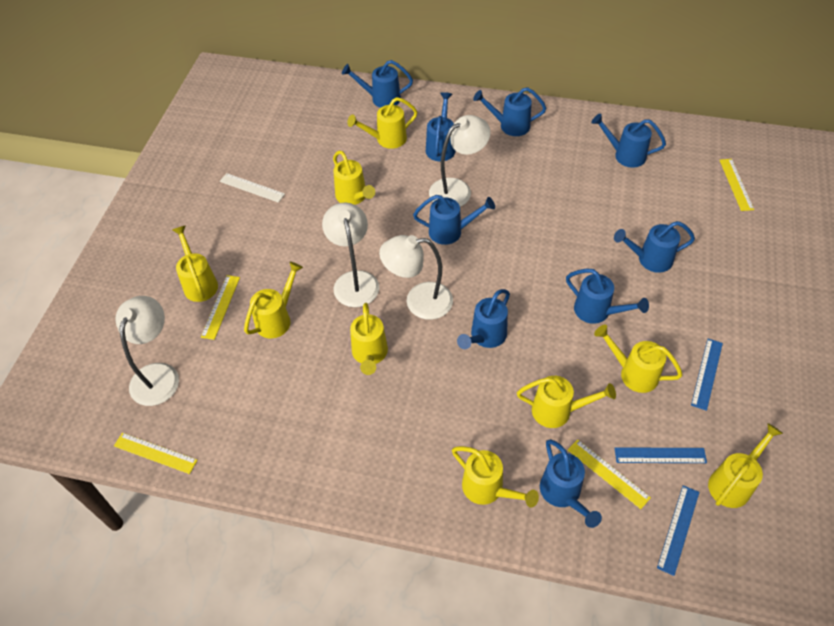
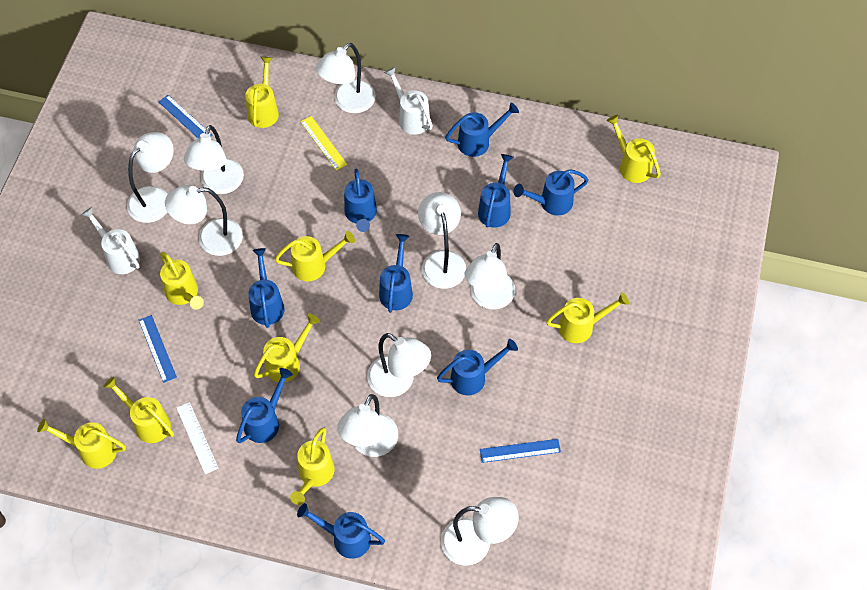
white lamp: [115,296,179,406] [322,202,379,307] [379,235,453,320] [429,115,491,207] = 4 -> [127,132,174,223] [165,185,243,256] [184,125,244,194] [316,43,376,113] [337,394,398,457] [367,333,431,397] [418,192,466,289] [441,497,519,565] [465,243,515,309] = 9
white watering can: none = 0 -> [81,207,140,274] [384,67,433,135] = 2
yellow ruler: [114,433,198,474] [201,275,240,340] [568,439,651,509] [719,159,754,211] = 4 -> [300,116,347,171] = 1

